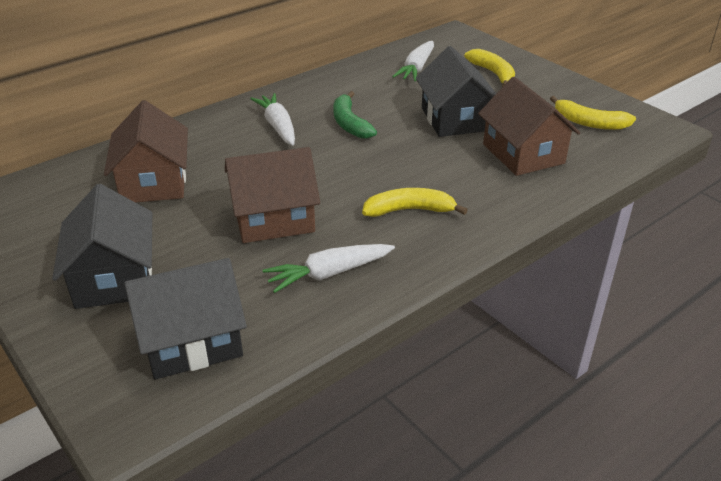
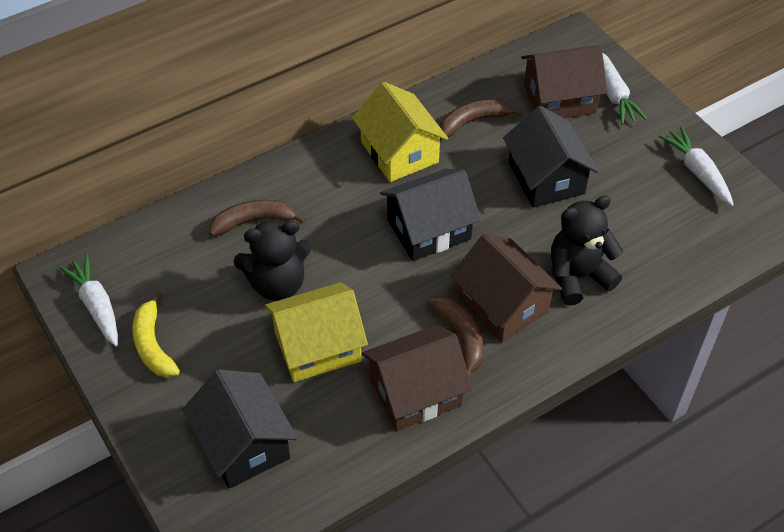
black teddy bear: none = 0 -> [233,219,311,301] [551,195,623,306] = 2
brown banana: none = 0 -> [209,200,306,236] [427,296,484,377] [440,99,523,137] = 3
green banana: [333,91,377,139] = 1 -> none = 0
yellow banana: [362,188,468,217] [464,49,515,87] [550,96,636,130] = 3 -> [132,291,180,378] = 1
yellow house: none = 0 -> [265,282,368,382] [352,82,448,182] = 2

